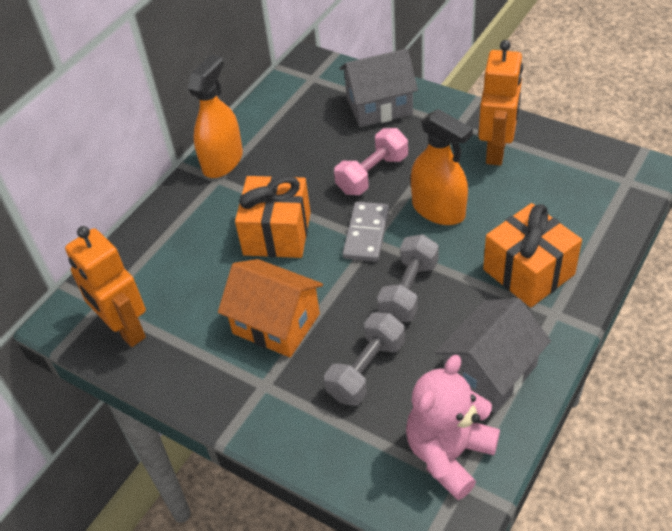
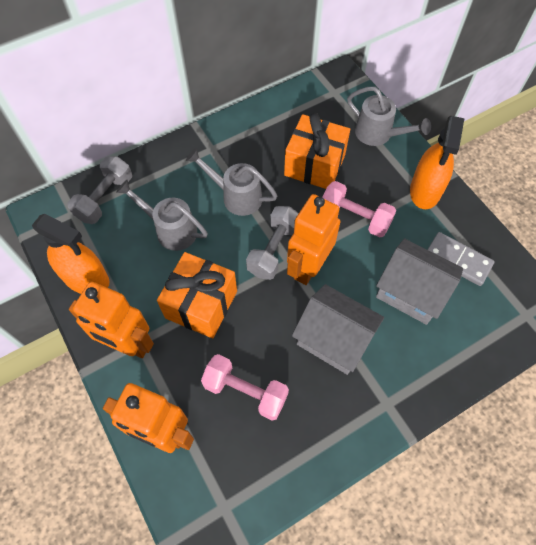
grey watering can: none = 0 -> [116,180,208,251] [186,148,277,216] [347,87,431,146] = 3
orange house: [218,259,323,357] = 1 -> none = 0
orange robot: [65,226,146,347] [478,40,523,166] = 2 -> [69,282,154,358] [103,383,194,453] [287,194,340,285] = 3
pink dumbbell: [334,128,408,195] = 1 -> [201,354,289,421] [323,181,396,238] = 2
pink teddy bear: [406,355,500,500] = 1 -> none = 0

